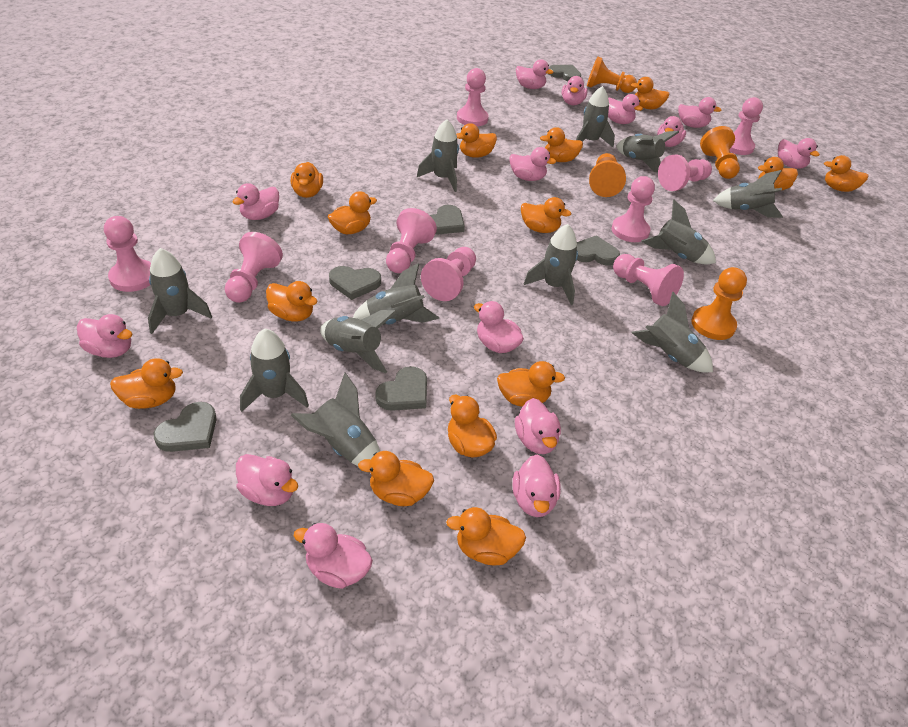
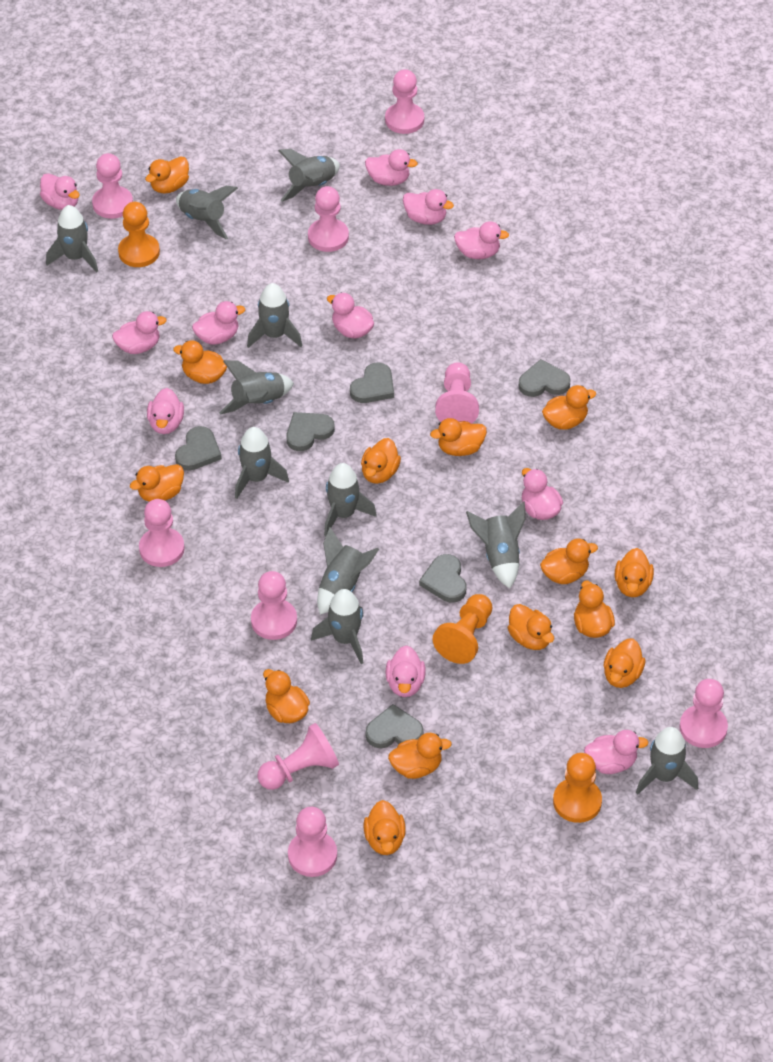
grey rocket: [148,248,212,334] [240,329,309,412] [291,372,380,466] [320,310,397,373] [353,263,439,325] [417,119,459,192] [524,224,578,305] [576,86,615,147] [616,131,679,173] [632,292,713,372] [641,200,716,264] [713,170,783,218] = 12 -> [46,205,98,273] [176,186,238,239] [219,360,294,415] [235,427,289,499] [247,283,302,348] [278,149,340,202] [311,589,364,664] [317,527,379,615] [324,463,377,536] [466,501,526,589] [636,727,698,795] = 11
orange pawn: [587,57,637,93] [589,153,626,197] [691,267,747,340] [700,126,740,179] = 4 -> [118,202,160,267] [433,594,492,664] [553,753,602,823] = 3
pink duck: [77,314,132,358] [232,183,279,220] [236,454,298,506] [294,523,373,589] [474,301,524,353] [509,147,556,181] [513,455,561,517] [515,398,561,454] [516,59,554,89] [562,76,588,105] [608,94,643,124] [657,116,686,147] [678,97,721,128] [778,138,820,169] = 14 -> [40,173,80,210] [112,311,167,354] [147,388,184,434] [192,301,245,345] [327,293,374,339] [365,149,418,186] [386,645,426,697] [403,189,454,225] [454,221,509,259] [522,468,563,520] [584,730,648,774] = 11

